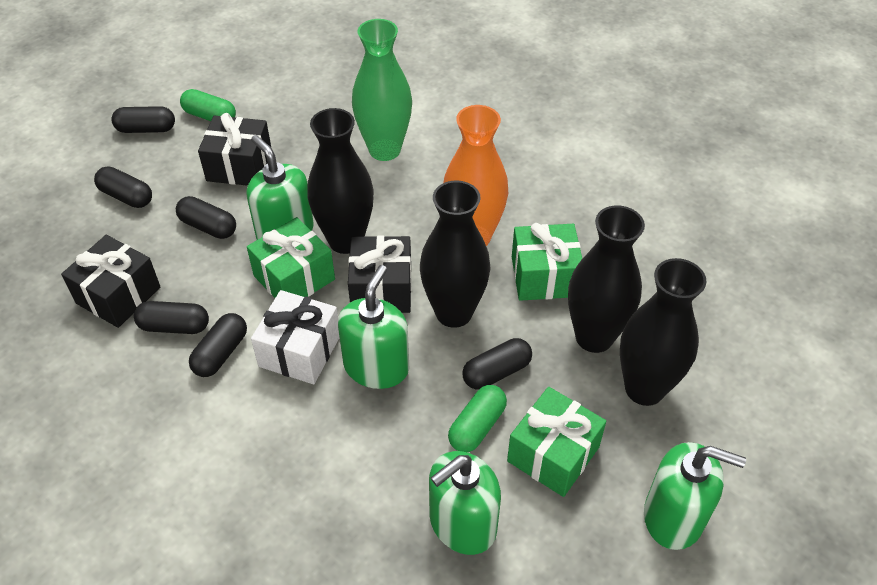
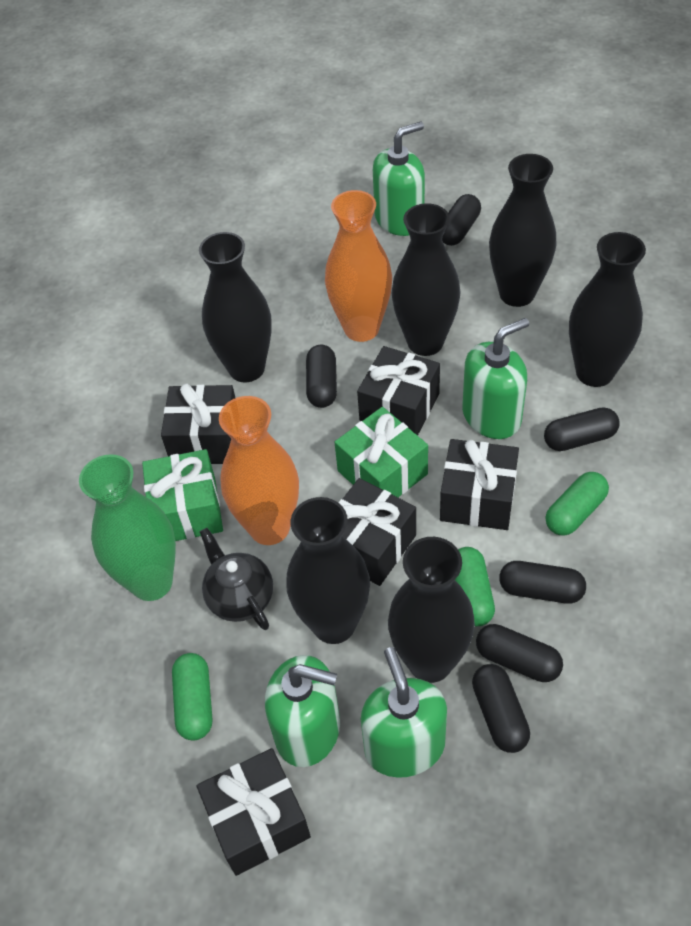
black gift: [61,235,161,328] [198,113,271,186] [348,236,412,313] = 3 -> [161,384,235,464] [197,748,311,876] [338,478,416,586] [357,346,440,436] [440,439,519,530] = 5
black teapot: none = 0 -> [200,528,273,630] = 1
black vase: [307,108,374,254] [420,181,491,328] [568,205,645,353] [620,258,706,406] = 4 -> [199,232,272,382] [286,497,370,644] [388,537,475,683] [391,203,461,356] [489,154,556,307] [569,232,646,387] = 6
green capsule: [180,89,236,121] [448,385,507,452] = 2 -> [172,653,212,741] [455,547,495,626] [546,472,609,536] = 3
green gift: [247,217,335,298] [507,387,606,497] [512,223,582,301] = 3 -> [142,449,223,541] [334,407,428,497] = 2
orange vase: [443,105,508,246] = 1 -> [219,396,299,545] [325,190,392,342] = 2
white gift: [251,290,340,384] = 1 -> none = 0

